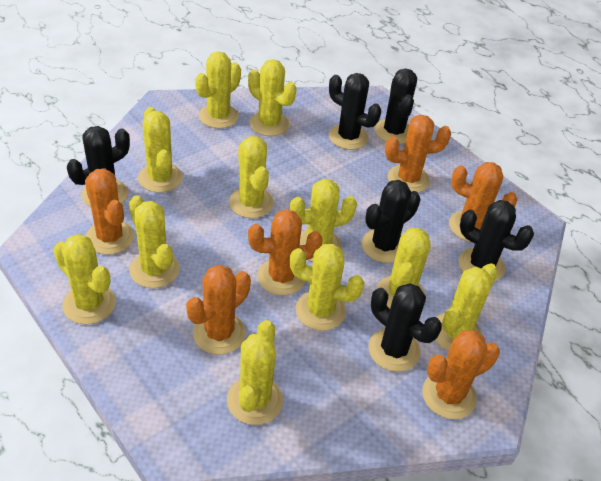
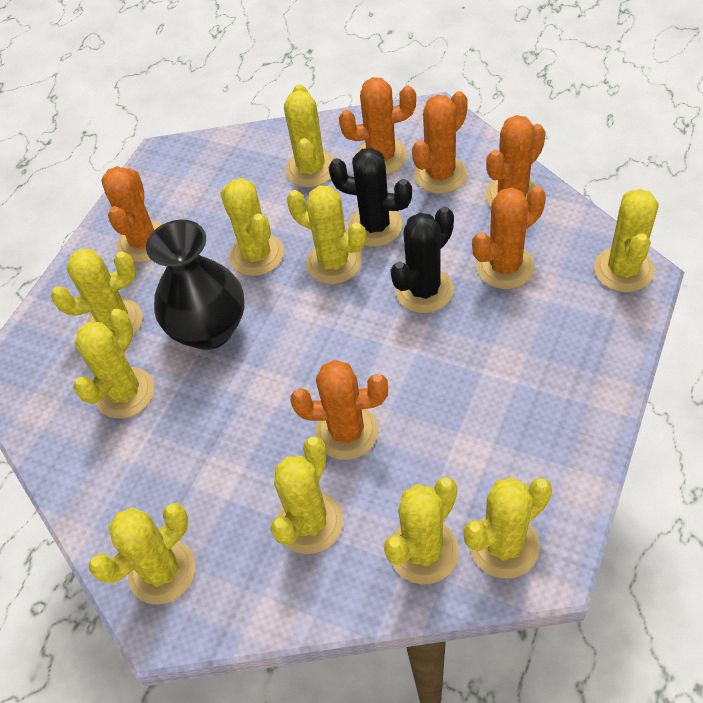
black cactus: [67,126,130,207] [329,73,381,150] [362,180,420,263] [368,283,442,372] [375,68,417,144] [459,200,534,282] = 6 -> [329,147,412,247] [390,207,454,313] = 2
black vase: none = 0 -> [146,220,244,350] = 1
yellow cactus: [53,234,116,324] [129,196,180,288] [138,107,183,193] [195,51,241,129] [227,320,283,425] [229,136,274,218] [248,59,297,136] [290,179,357,262] [290,244,364,331] [377,228,431,308] [435,263,498,351] = 11 -> [51,249,143,335] [73,309,154,419] [89,503,196,605] [220,178,284,276] [270,436,343,554] [284,84,334,187] [287,185,366,284] [384,477,459,584] [464,477,552,578] [594,189,658,292] = 10

